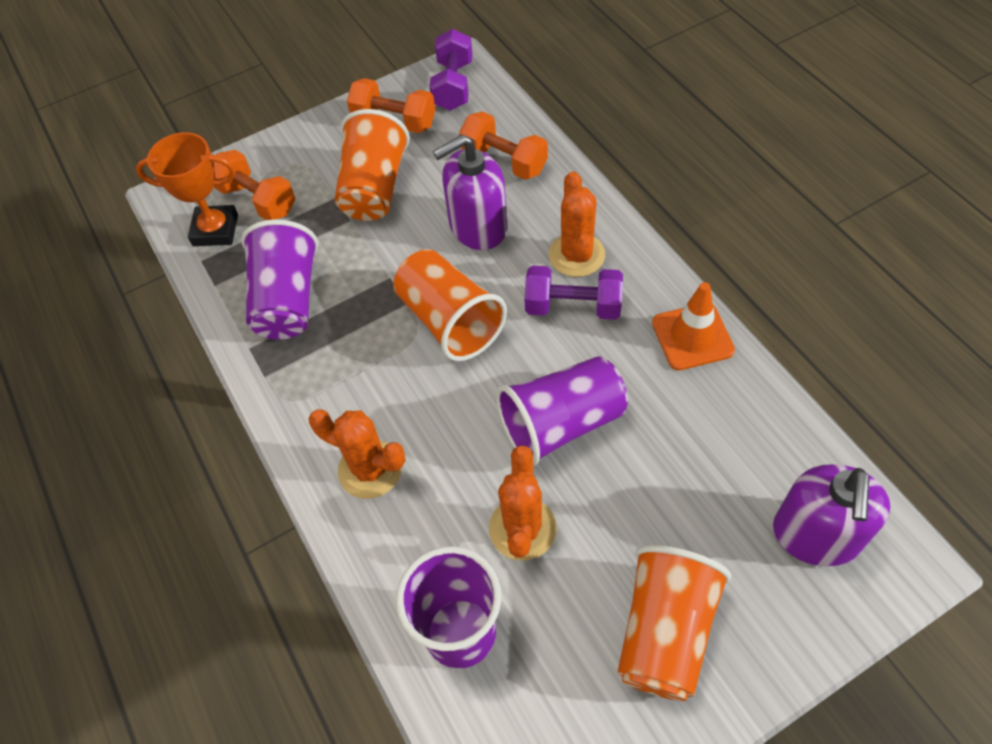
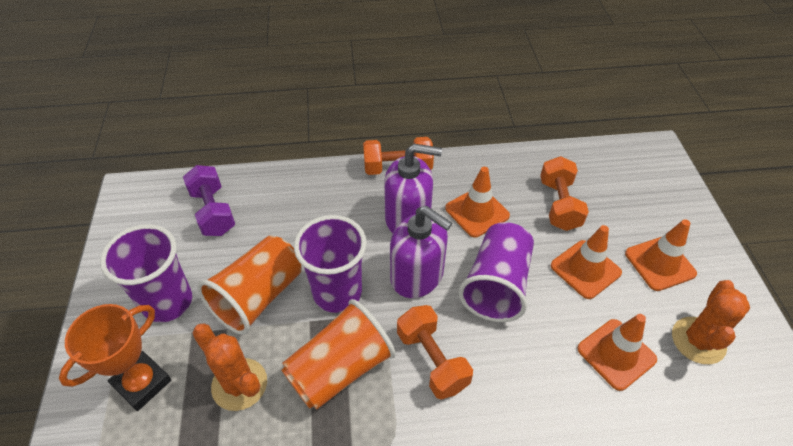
orange cactus: [309,410,406,499] [489,446,557,561] [549,171,605,277] = 3 -> [193,323,267,411] [672,280,750,364] = 2
orange cup: [335,109,410,221] [393,249,507,361] [617,545,731,701] = 3 -> [197,236,302,335] [281,299,396,410] = 2
orange traffic cone: [652,282,735,370] = 1 -> [445,167,510,238] [551,225,622,299] [577,314,657,391] [625,219,697,291] = 4
purple dumbbell: [429,29,472,111] [524,266,623,320] = 2 -> [183,165,235,236] = 1

